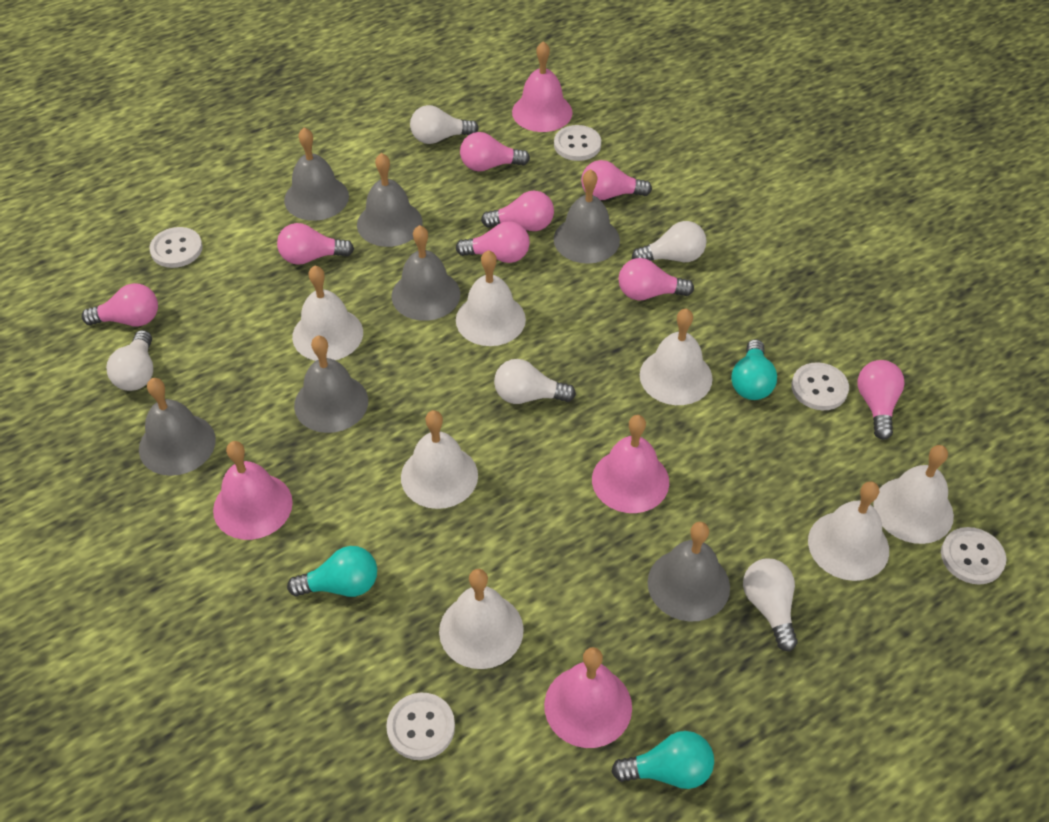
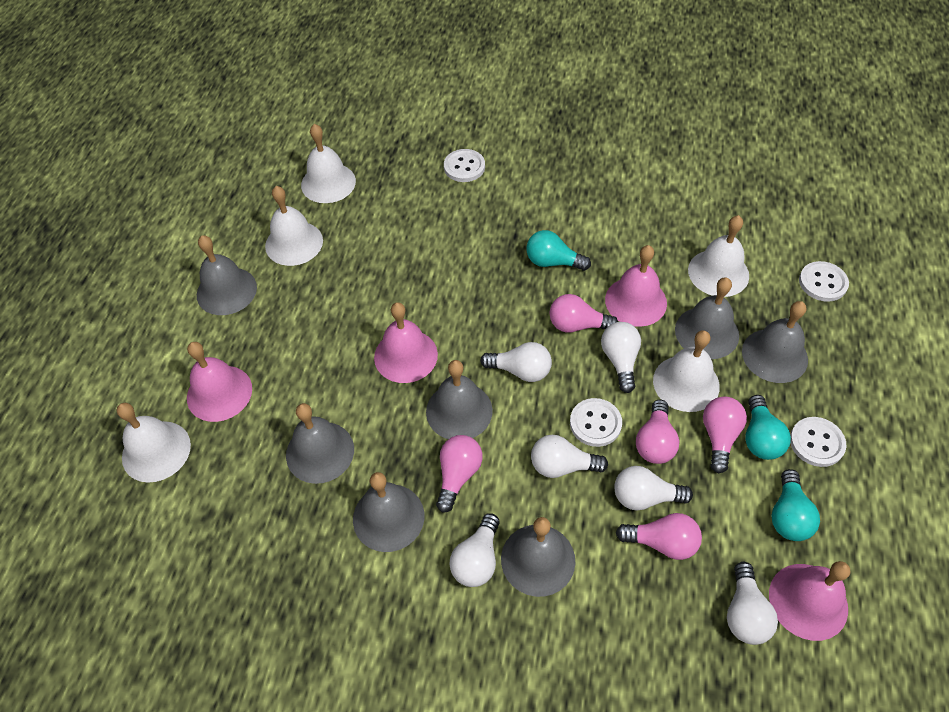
pink light bulb: [81,283,158,326] [277,223,354,265] [456,221,530,263] [460,132,530,171] [481,191,554,231] [581,160,652,200] [619,258,694,301] [858,360,905,440] = 8 -> [436,435,482,513] [550,294,618,332] [616,513,702,560] [636,400,680,464] [703,397,747,473] = 5
white bell: [292,266,363,361] [401,410,478,509] [439,569,524,669] [456,250,526,346] [640,309,713,405] [808,481,889,581] [873,445,954,544] = 7 -> [117,403,191,483] [265,186,323,266] [301,124,356,203] [653,330,720,412] [688,215,749,297] = 5
white button: [149,227,203,268] [386,693,455,760] [554,125,601,161] [791,362,849,410] [941,527,1006,585] = 5 -> [444,149,485,182] [570,398,622,447] [790,417,846,467] [799,261,849,302] = 4
white light bulb: [106,330,153,391] [410,105,479,144] [494,359,576,404] [632,221,707,262] [743,558,798,651] = 5 -> [450,513,500,587] [480,342,552,382] [531,435,608,478] [601,322,641,393] [614,466,693,511] [727,562,778,645] = 6

